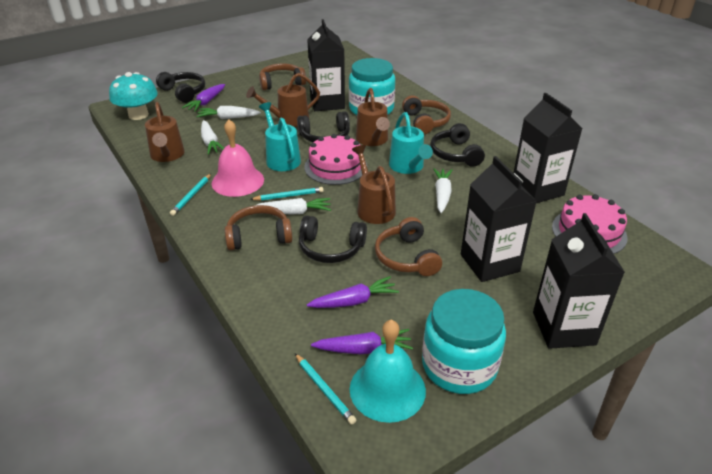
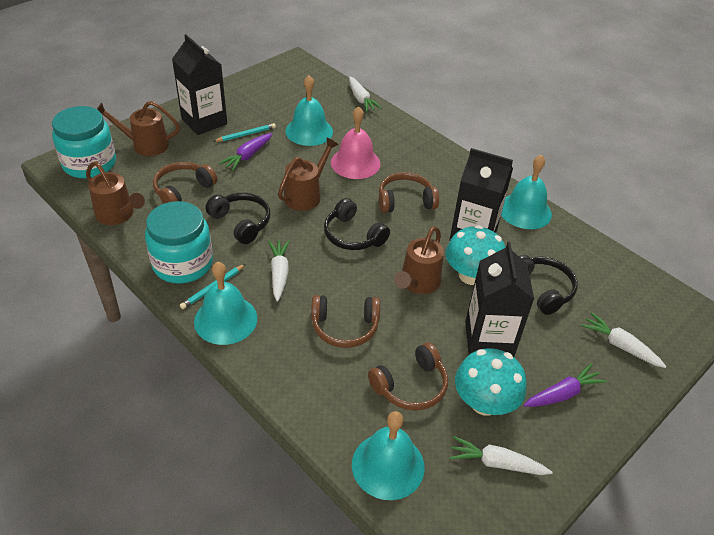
black carton: [307,19,345,111] [461,156,537,282] [514,93,582,203] [533,213,625,349] = 4 -> [172,34,227,135] [449,148,513,241] [465,242,534,357] = 3
black headphones: [156,72,205,103] [297,111,350,142] [299,215,367,263] [430,123,485,167] = 4 -> [205,193,270,244] [324,198,390,250] [519,255,578,315] = 3
pink cake: [304,134,367,185] [552,194,627,254] = 2 -> none = 0
purple carrot: [182,84,225,111] [307,276,399,308] [311,329,413,354] = 3 -> [219,133,272,171] [524,364,607,407] = 2
turquoise bell: [350,320,426,423] = 1 -> [194,262,257,345] [285,75,333,146] [352,411,425,500] [501,154,552,229] = 4
turquoise mushroom: [109,72,158,120] = 1 -> [446,225,506,285] [455,348,527,416] = 2
turquoise pencil: [170,174,211,216] [250,187,324,201] [295,353,356,425] = 3 -> [180,264,245,309] [213,123,276,142] = 2
turquoise watering can: [259,102,301,171] [389,112,433,174] = 2 -> none = 0

